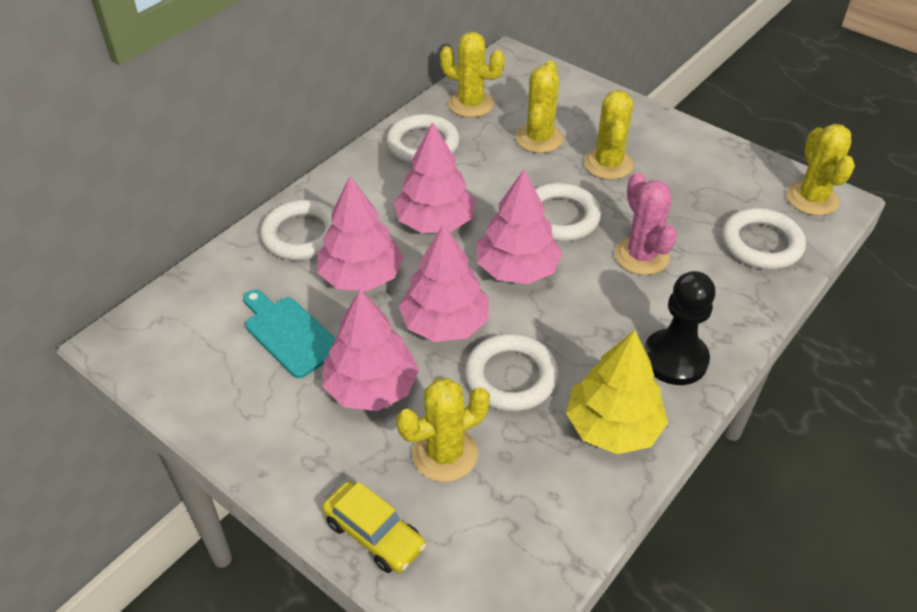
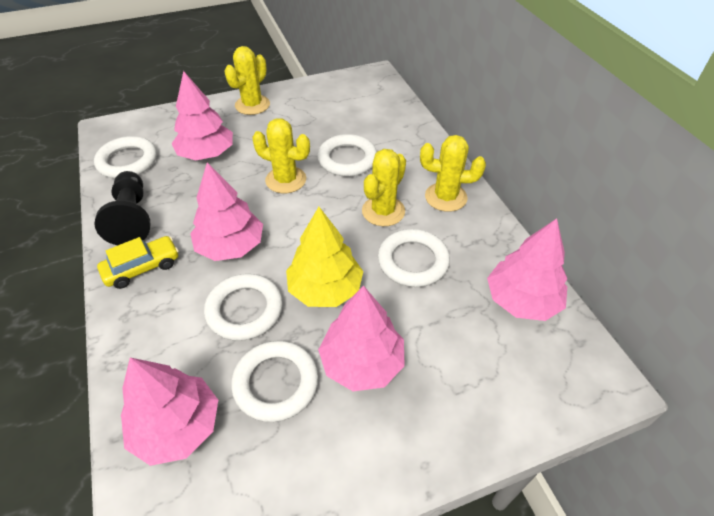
pink cactus: [615,172,677,275] = 1 -> none = 0
turquoise cutting board: [243,289,336,378] = 1 -> none = 0
yellow cactus: [396,378,490,482] [440,32,505,118] [516,61,564,153] [584,90,634,180] [786,124,855,216] = 5 -> [224,46,270,115] [252,118,310,193] [362,149,406,226] [420,135,486,212] = 4

